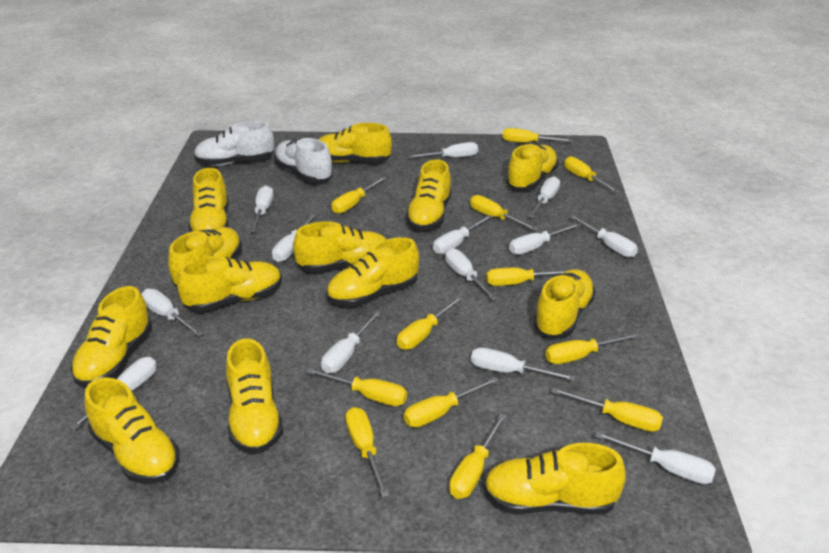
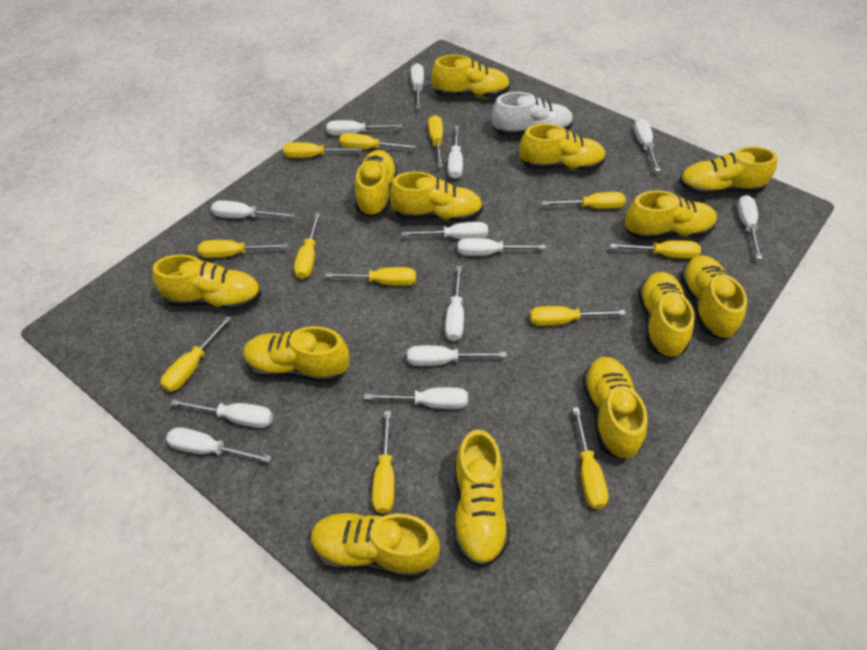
white shoe: [194,121,274,166] [274,138,333,183] = 2 -> [492,92,574,136] = 1

